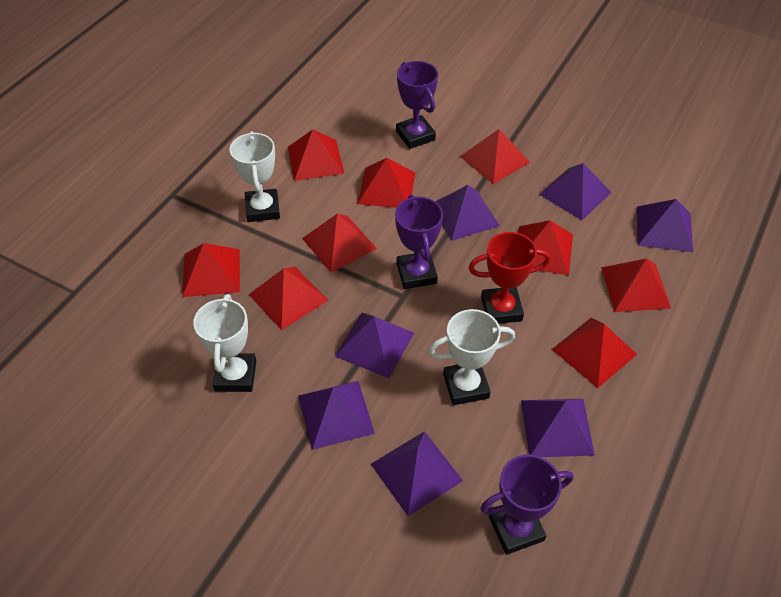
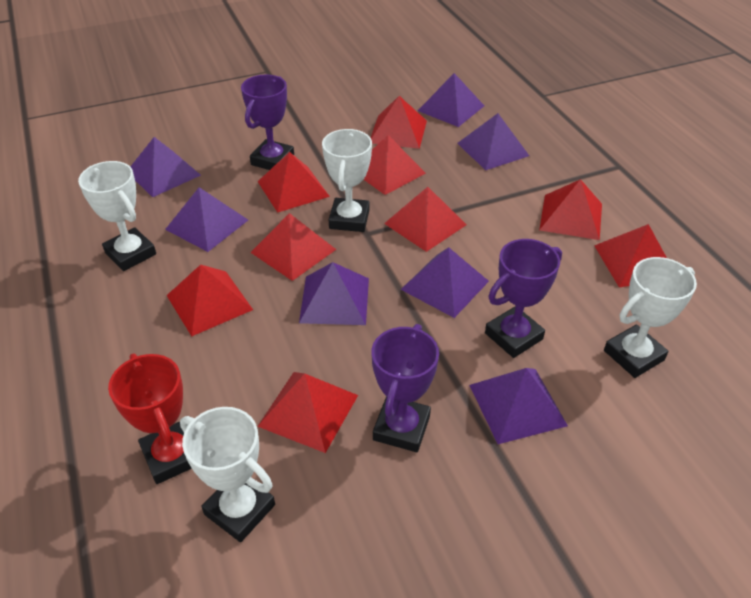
white trophy: [193,294,256,392] [229,131,280,222] [428,309,515,405] = 3 -> [78,161,156,271] [180,407,275,542] [322,129,372,232] [604,257,697,378] = 4

